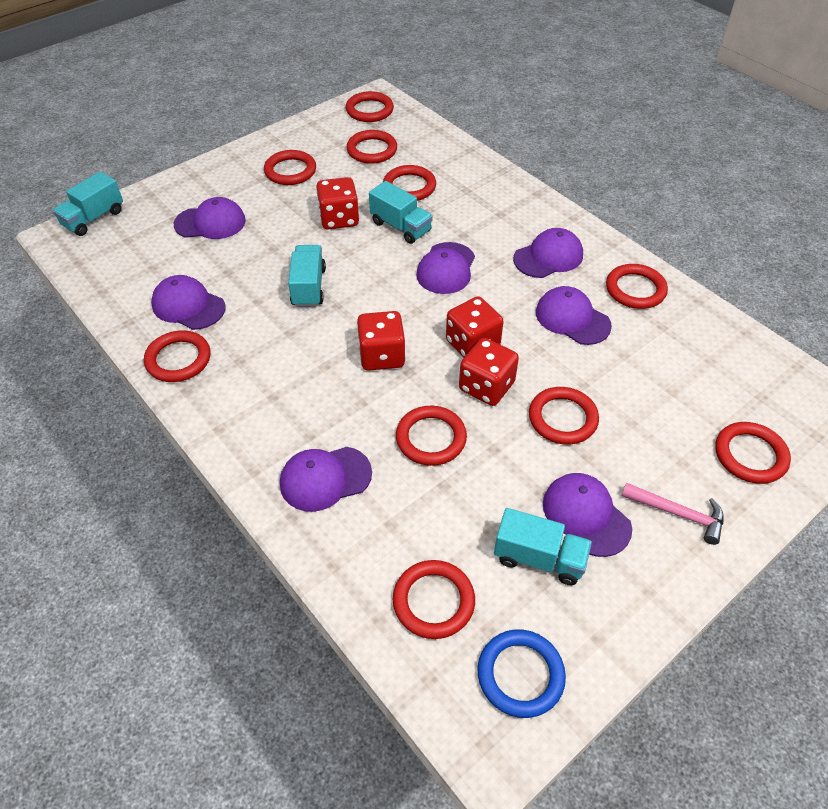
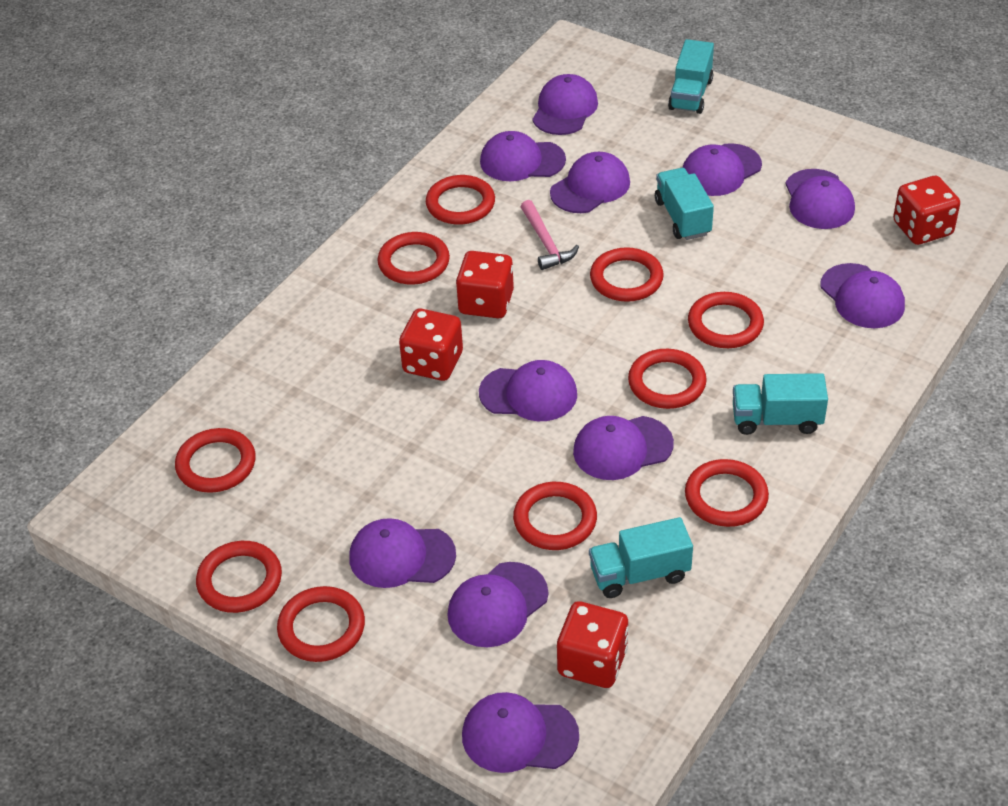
blue ring: [477,629,566,718] = 1 -> none = 0
purple cap: [151,275,225,330] [174,197,246,239] [280,447,372,512] [416,242,475,294] [513,228,583,278] [536,286,612,345] [543,473,632,557] = 7 -> [349,518,456,588] [447,562,548,647] [462,692,579,773] [479,360,577,421] [480,131,566,181] [532,74,598,135] [550,152,630,213] [573,416,674,480] [682,143,762,196] [785,169,855,229] [821,263,905,328] = 11

